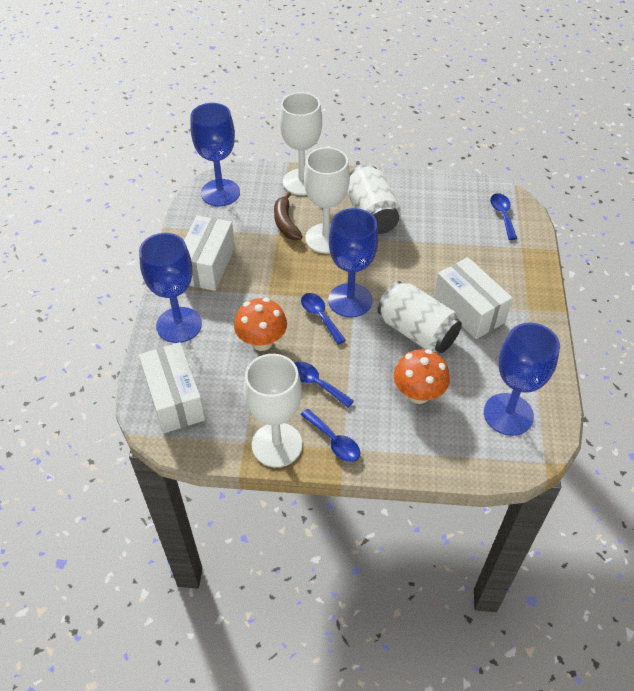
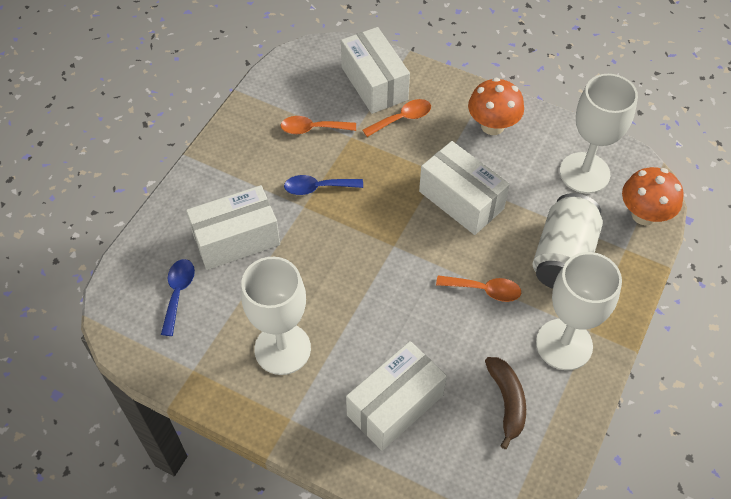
blue goblet: [139,233,202,343] [191,103,240,206] [328,208,378,318] [484,322,560,436] = 4 -> none = 0
blue spoon: [295,361,354,408] [300,409,360,462] [301,293,346,345] [490,193,517,240] = 4 -> [161,259,195,336] [284,175,363,195] = 2
orange spoon: none = 0 -> [280,116,356,134] [363,99,431,137] [436,275,521,302] = 3
white box: [139,342,205,433] [184,215,235,291] [434,257,513,339] = 3 -> [186,185,280,270] [341,27,410,114] [346,341,447,451] [419,141,510,235] = 4
white can: [347,164,401,234] [378,281,462,353] = 2 -> [532,193,603,289] = 1

